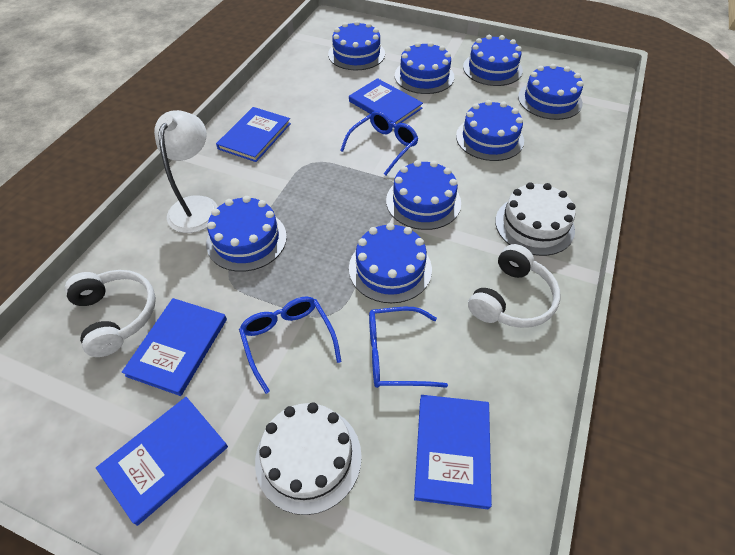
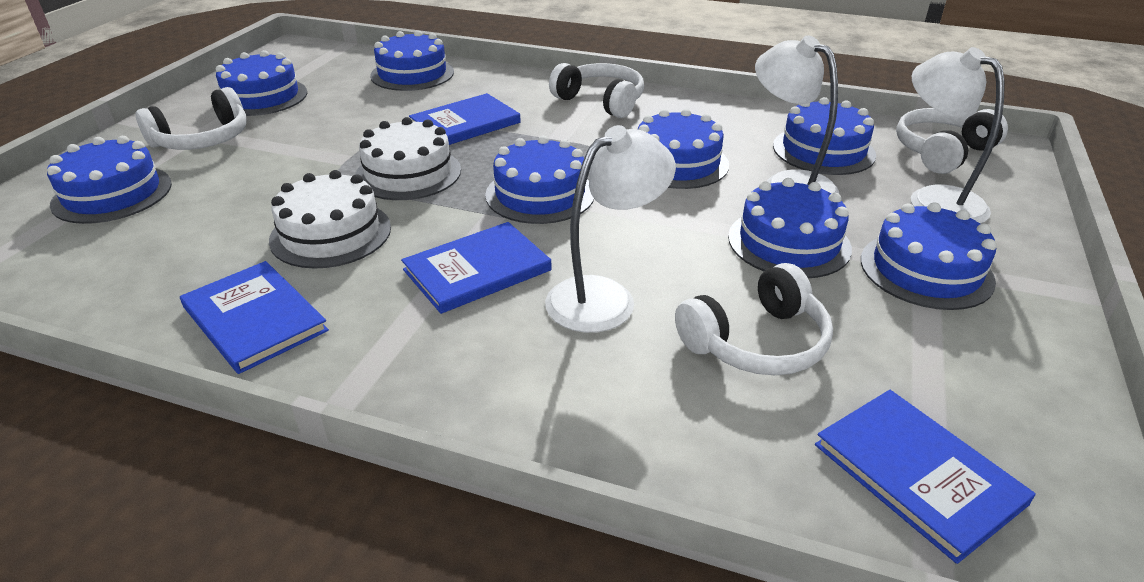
blue book: [96,397,228,526] [122,298,227,396] [216,107,291,162] [349,78,423,128] [414,395,492,509] = 5 -> [180,261,329,374] [401,222,552,314] [409,93,521,145] [815,390,1036,564] = 4
blue glasses: [239,297,342,394] [340,111,418,175] [369,307,448,388] = 3 -> none = 0
white headphones: [65,270,156,357] [468,244,560,328] = 2 -> [136,87,247,150] [549,63,644,118] [675,263,833,375] [896,108,1008,174] = 4
white lamp: [154,110,218,233] = 1 -> [545,125,676,333] [755,35,839,194] [911,47,1004,224] = 3

